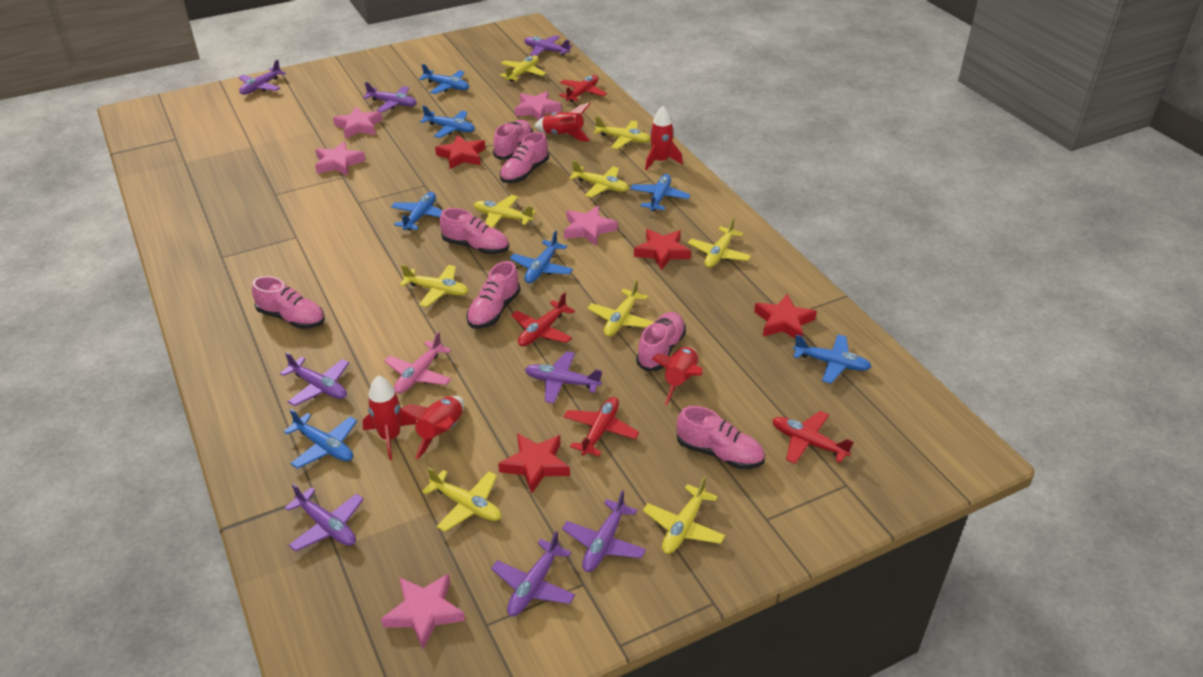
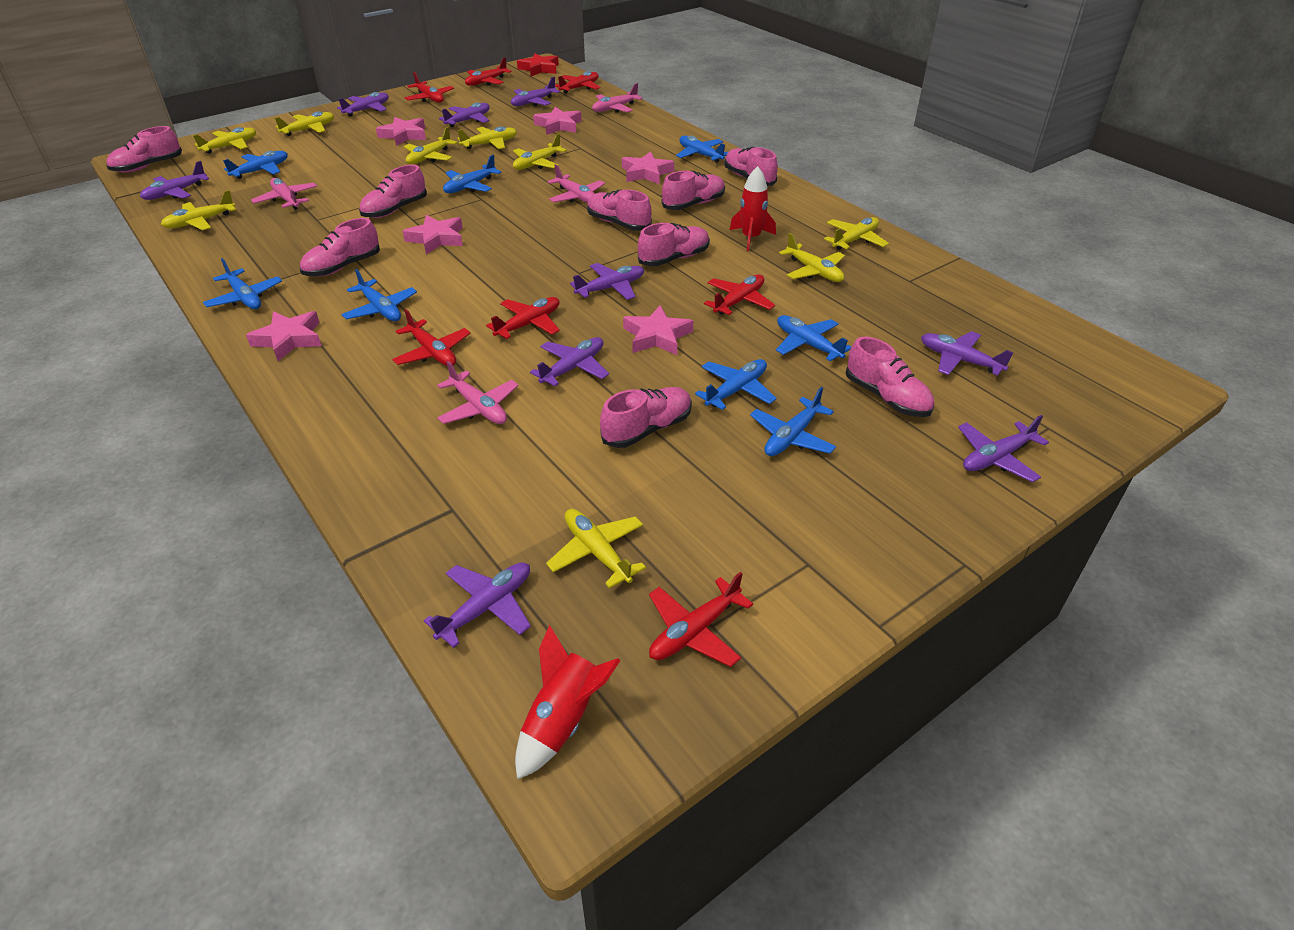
blue plane: [284,409,357,469] [391,192,443,230] [419,64,469,94] [420,106,475,138] [510,230,573,283] [630,174,691,211] [793,335,872,383] = 7 -> [203,258,282,309] [223,151,288,179] [341,269,417,321] [443,155,502,193] [676,135,728,163] [695,359,777,410] [750,387,836,456] [776,315,852,361] = 8
pink plane: [384,332,451,394] = 1 -> [251,178,317,210] [437,361,519,424] [547,164,605,203] [592,83,643,113] = 4
pink shoe: [252,276,325,329] [439,208,509,254] [466,261,521,329] [493,120,533,160] [500,132,549,183] [636,312,686,371] [676,406,765,469] = 7 -> [106,126,182,173] [300,218,380,276] [359,165,427,218] [587,189,652,231] [600,387,692,448] [638,223,710,266] [662,171,725,210] [724,146,778,186] [846,337,934,417] = 9
pink star: [315,141,366,176] [333,107,382,139] [381,573,465,650] [515,91,562,120] [564,206,618,246] = 5 -> [246,311,322,361] [376,117,426,146] [402,215,463,254] [533,107,582,135] [622,151,674,184] [623,305,693,355] = 6
purple plane: [238,59,286,95] [280,352,349,406] [284,483,364,552] [363,82,417,112] [491,531,575,616] [524,35,573,56] [525,351,602,403] [562,490,646,572] = 8 -> [140,161,209,200] [337,92,389,116] [424,562,531,648] [439,102,490,127] [511,77,560,106] [530,337,609,386] [570,263,644,300] [921,331,1014,376] [958,415,1049,482] = 9
red plane: [511,292,575,346] [559,75,607,102] [563,397,639,456] [772,411,854,464] = 4 -> [392,309,471,366] [405,72,454,103] [465,57,512,86] [486,297,560,339] [555,71,601,94] [649,572,753,667] [704,274,775,315] = 7
red rocket: [363,375,417,460] [399,396,464,459] [534,103,590,141] [645,106,683,170] [651,347,703,405] = 5 -> [515,625,621,779] [730,166,776,251] = 2
red star: [435,135,485,169] [498,433,570,494] [634,229,691,271] [754,294,817,339] = 4 -> [517,53,559,76] = 1

